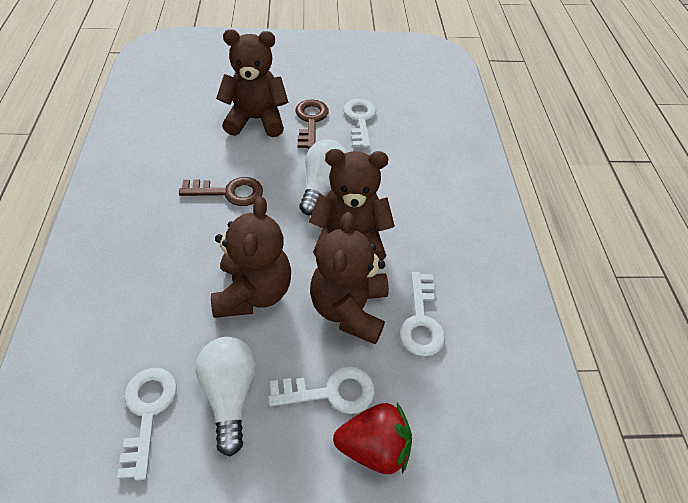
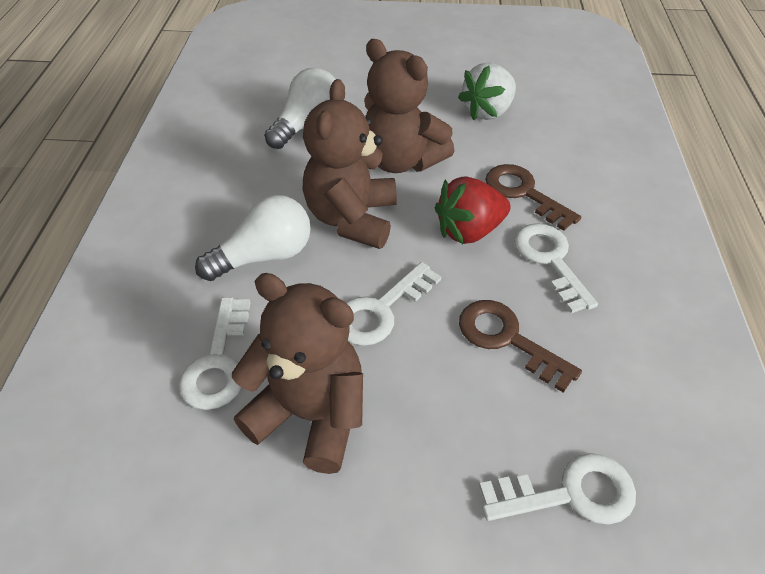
brown teddy bear: [211,196,291,318] [216,29,288,137] [309,149,395,260] [310,212,389,345] = 4 -> [232,273,363,474] [303,79,397,249] [364,39,454,173] = 3
white strawberry: none = 0 -> [458,63,516,120] = 1

